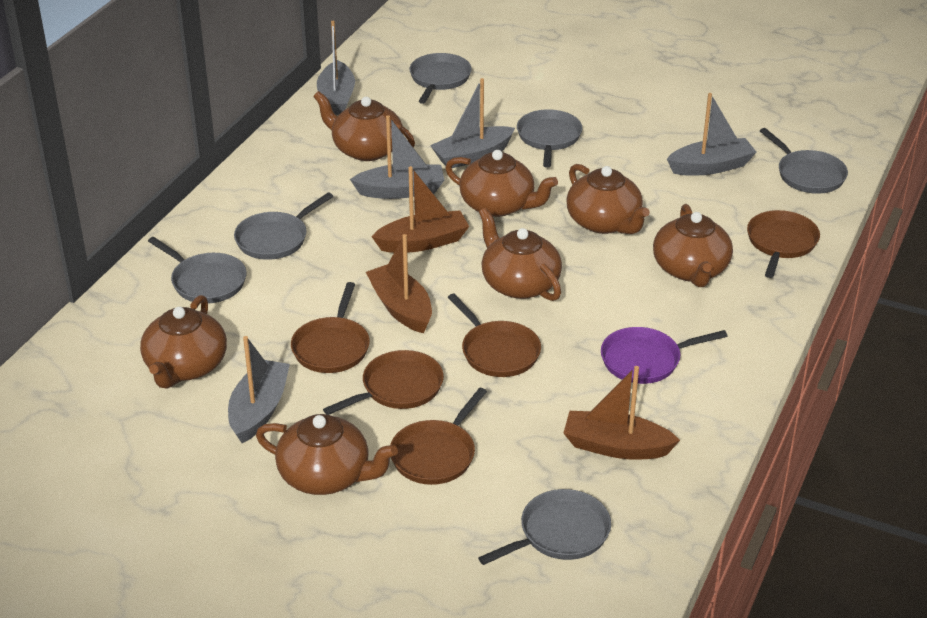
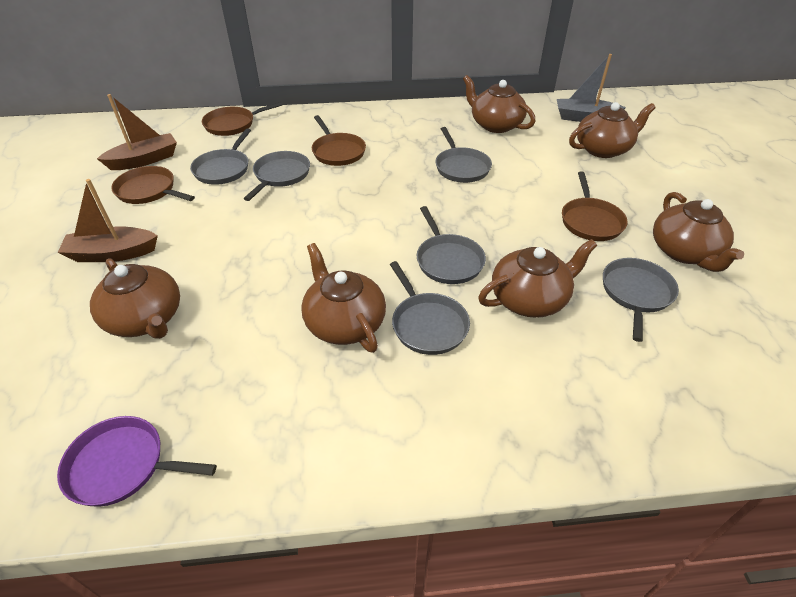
brown boat: [366,234,432,333] [371,166,469,253] [563,366,680,460] = 3 -> [58,179,158,262] [97,94,177,170] = 2
brown pan: [291,282,370,373] [323,350,444,415] [390,388,487,485] [448,294,541,377] [747,210,820,278] = 5 -> [111,166,195,204] [202,102,283,136] [312,115,366,166] [562,171,627,241] = 4
brown teapot: [140,295,227,388] [256,414,398,495] [313,91,415,161] [445,150,558,217] [479,208,562,301] [566,164,650,234] [653,204,733,287] = 7 -> [90,258,180,339] [301,243,386,353] [463,75,536,133] [478,239,597,318] [569,102,656,158] [653,192,744,272] = 6
grey boat: [228,336,290,443] [317,21,355,115] [350,115,444,199] [430,78,515,168] [667,93,757,175] = 5 -> [557,54,626,122] = 1

